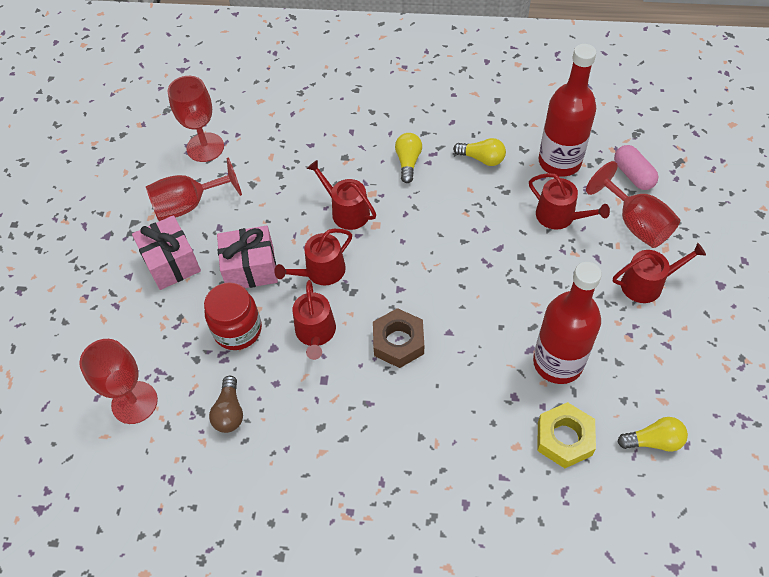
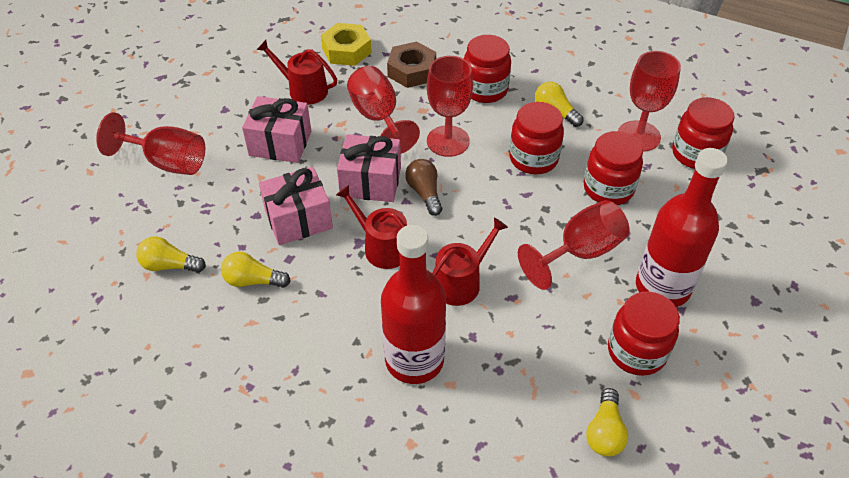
pink capsule: [614,145,658,190] = 1 -> none = 0
pink gift: [132,215,201,290] [217,226,278,288] = 2 -> [242,96,311,163] [259,167,333,245] [337,134,401,202] = 3
red goblet: [79,339,158,424] [146,158,242,221] [168,76,224,162] [586,161,680,248] = 4 -> [96,112,205,175] [347,66,420,154] [427,56,473,157] [518,200,630,290] [618,51,681,152] = 5
red jar: [204,283,262,350] = 1 -> [464,35,511,103] [509,102,564,174] [584,131,643,205] [608,292,680,376] [672,97,735,169] = 5
red watering can: [274,229,352,286] [292,280,336,360] [307,160,376,230] [529,173,610,230] [613,243,706,303] = 5 -> [257,40,337,105] [336,185,407,269] [432,218,508,306] = 3
yellow light bulb: [395,133,422,183] [453,138,506,166] [618,417,688,452] = 3 -> [136,236,206,273] [221,252,291,288] [535,82,584,127] [586,388,628,457] = 4

